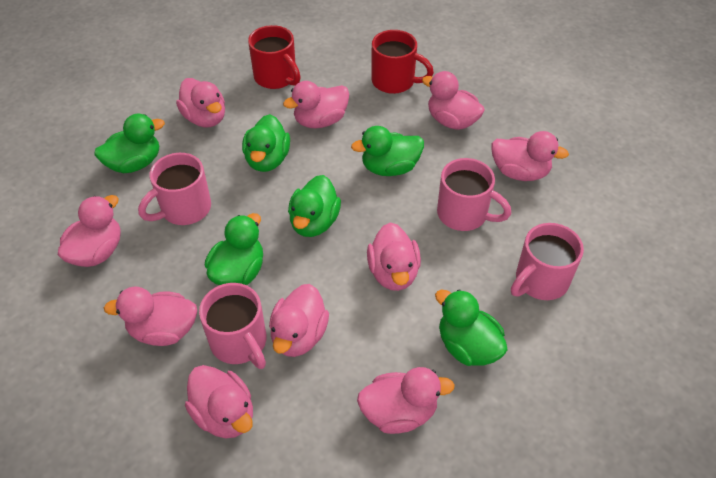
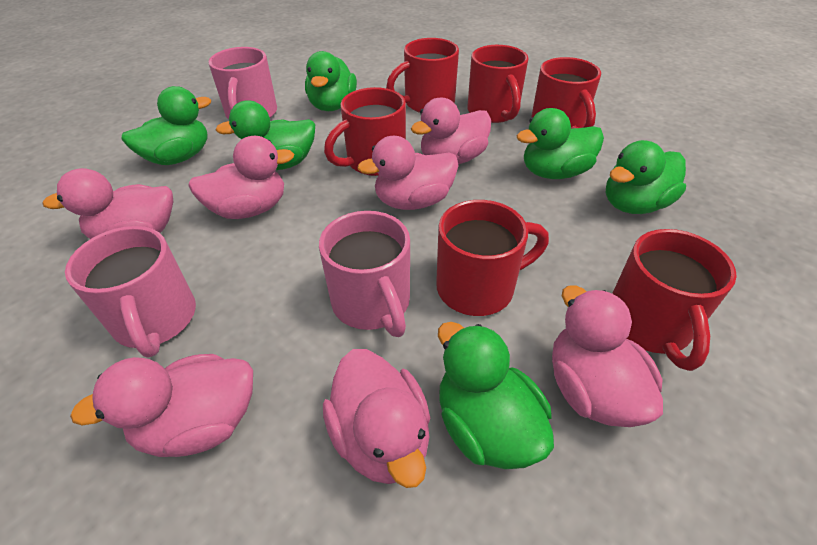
pink duck: [58,195,121,267] [104,286,197,346] [176,78,225,127] [185,365,253,438] [269,284,329,357] [283,81,349,128] [357,367,455,434] [367,223,421,291] [422,71,485,130] [492,131,569,181] = 10 -> [42,168,174,239] [70,354,253,457] [188,136,294,219] [323,349,430,488] [357,136,458,210] [411,98,491,164] [552,286,663,427] = 7
pink mug: [138,153,211,225] [199,283,266,369] [437,158,511,231] [511,223,584,300] = 4 -> [65,226,196,358] [208,47,277,119] [319,211,410,337] = 3
red mug: [248,25,301,89] [371,30,434,94] = 2 -> [324,87,406,176] [386,38,459,113] [436,200,549,316] [467,45,528,123] [531,57,601,129] [612,229,737,371] = 6

